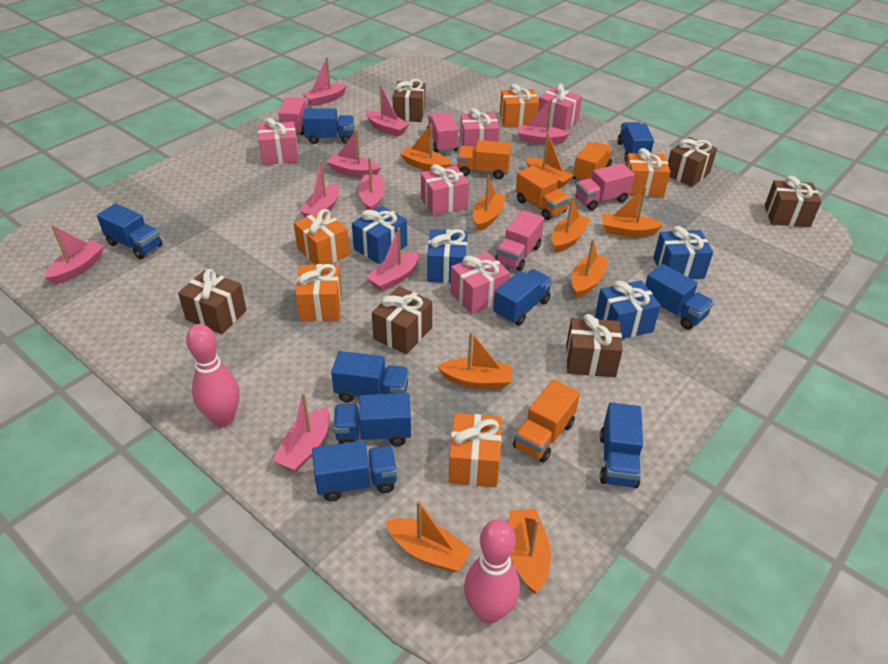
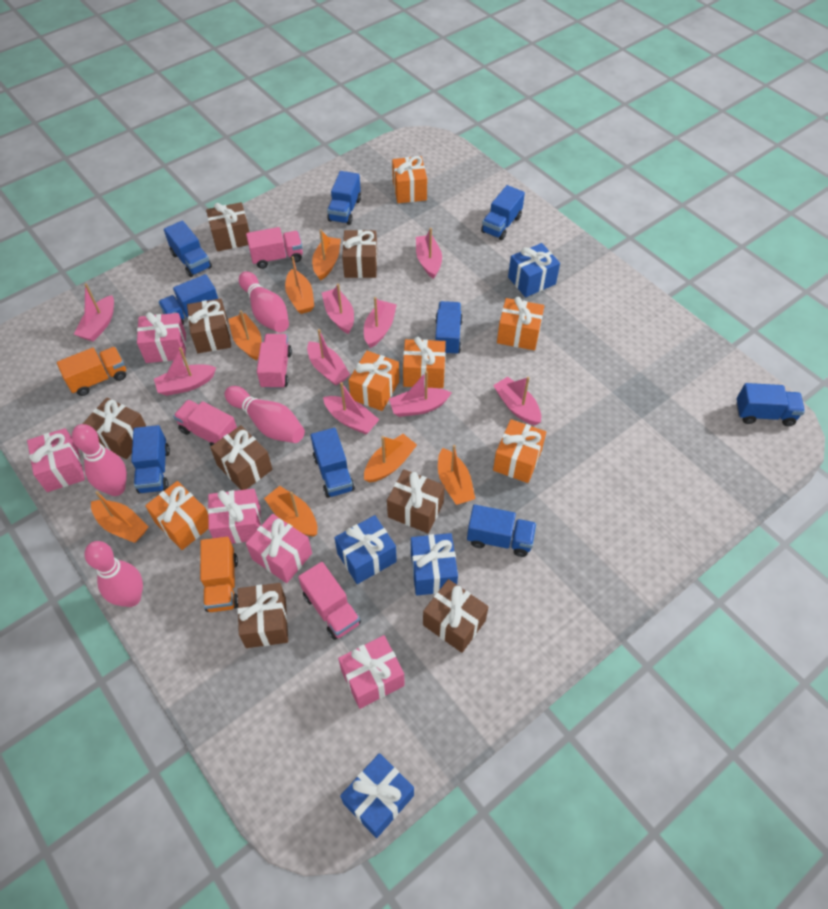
brown gift: [178,269,247,334] [372,286,432,355] [392,79,426,122] [566,314,623,377] [668,137,717,187] [764,176,821,227] = 6 -> [82,398,146,459] [187,298,231,353] [206,202,249,251] [210,425,273,490] [237,583,288,648] [342,230,377,278] [387,469,445,533] [423,579,489,653] = 8
orange boat: [386,500,472,572] [400,124,452,171] [437,331,513,389] [473,175,506,231] [509,509,551,593] [525,132,574,188] [552,196,590,253] [572,239,609,298] [602,187,664,237] = 9 -> [91,491,148,543] [228,310,262,360] [264,486,317,536] [285,256,314,314] [312,229,341,281] [364,434,417,483] [438,445,475,505] = 7
orange gift: [294,209,350,265] [295,264,342,321] [449,413,502,487] [500,84,539,128] [625,148,670,197] = 5 -> [145,481,208,550] [348,351,399,411] [392,156,427,203] [403,337,446,388] [493,419,546,483] [497,297,544,350] = 6
orange truck: [457,140,511,179] [513,379,580,463] [516,165,570,220] [573,142,614,181] = 4 -> [57,347,126,396] [200,537,238,612] = 2
pink bowling pin: [186,324,239,427] [464,519,520,624] = 2 -> [72,424,127,496] [84,541,143,607] [224,386,305,443] [239,271,289,333] = 4

